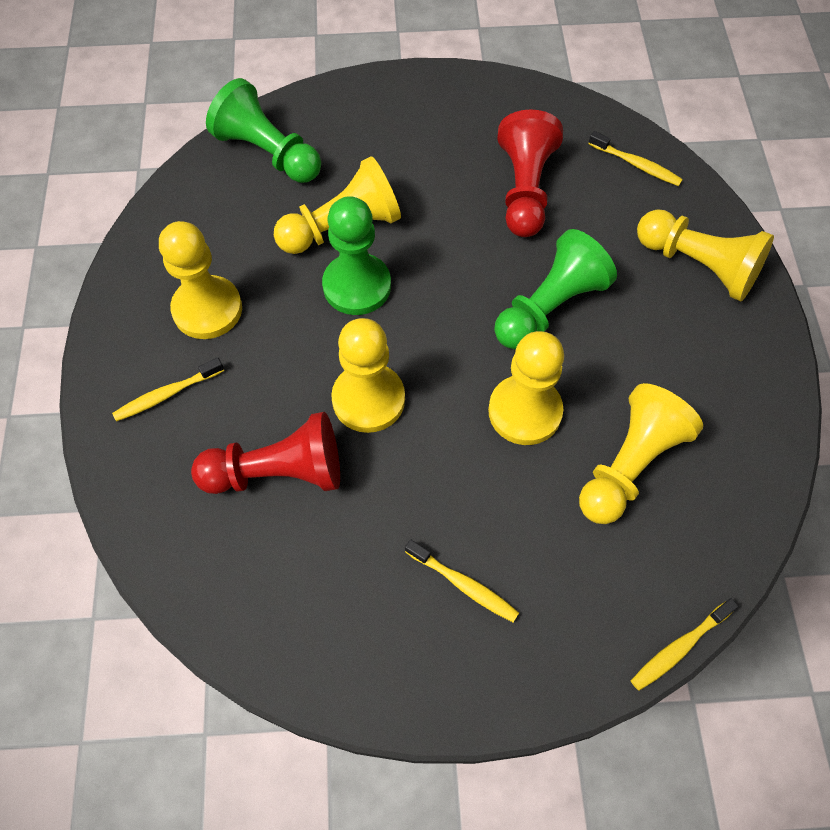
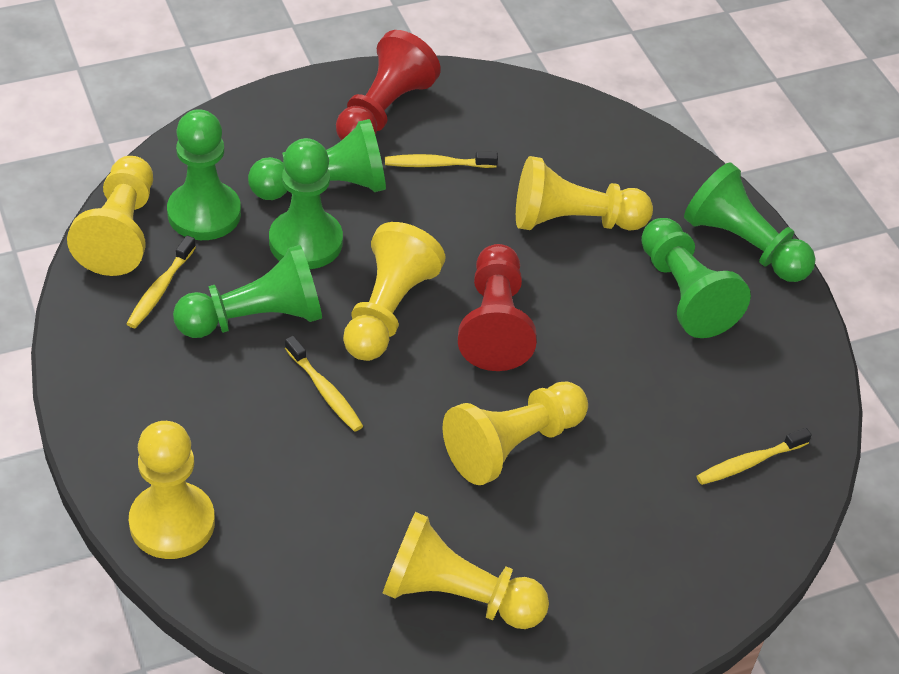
green pawn: [206,78,321,183] [322,196,391,315] [494,229,617,349] = 3 -> [167,109,241,240] [173,245,322,338] [248,119,386,200] [269,138,343,269] [641,218,751,338] [684,162,816,282] = 6

